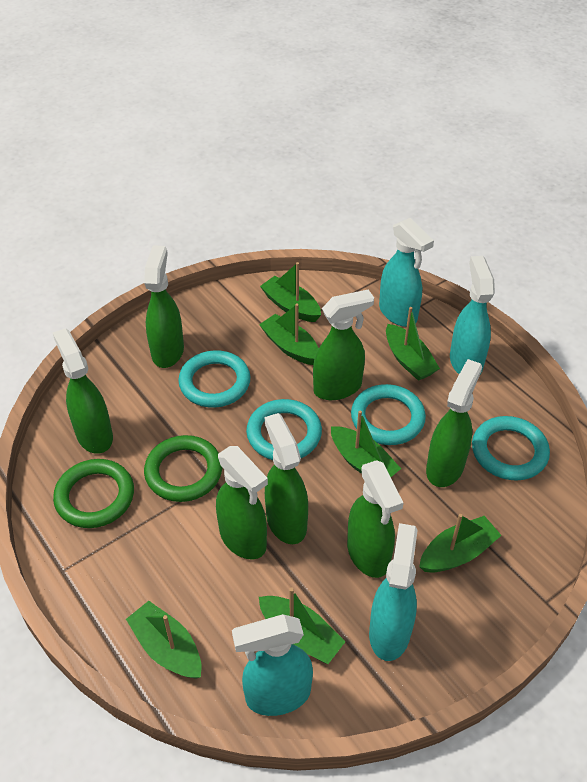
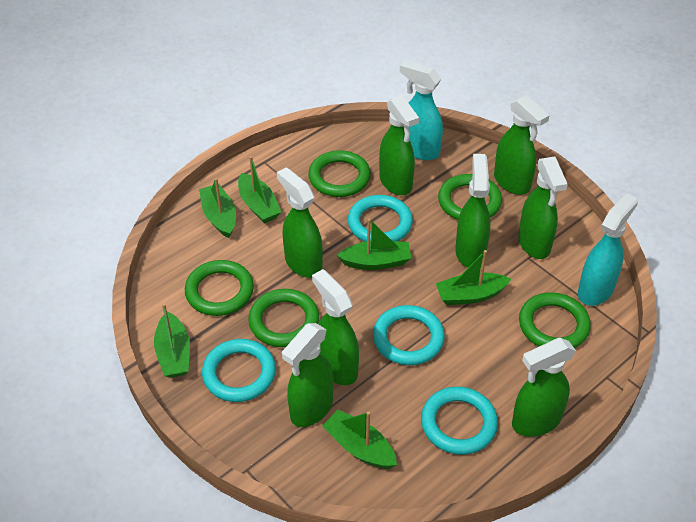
green boat: [126,601,201,679] [259,304,319,365] [259,588,346,664] [260,262,321,322] [331,411,401,477] [386,307,440,381] [419,514,502,573] = 7 -> [154,303,190,378] [199,178,236,238] [238,156,281,223] [322,409,397,469] [337,218,411,270] [436,250,511,305] = 6
green ring: [53,459,134,528] [144,435,223,502] = 2 -> [185,260,254,316] [248,289,319,347] [308,150,371,197] [438,174,502,220] [519,292,591,348] = 5
green spray bottle: [53,328,113,454] [144,245,184,368] [216,446,268,559] [265,413,308,544] [313,289,374,400] [347,460,403,578] [426,359,482,487] = 7 -> [277,167,323,278] [282,323,334,427] [312,269,359,385] [379,95,419,195] [455,154,491,267] [494,95,550,195] [512,338,576,437] [518,157,568,259] = 8
turquoise spray bottle: [232,614,313,716] [369,523,418,661] [379,218,434,327] [450,256,495,375] = 4 -> [400,60,443,160] [578,193,638,306] = 2

